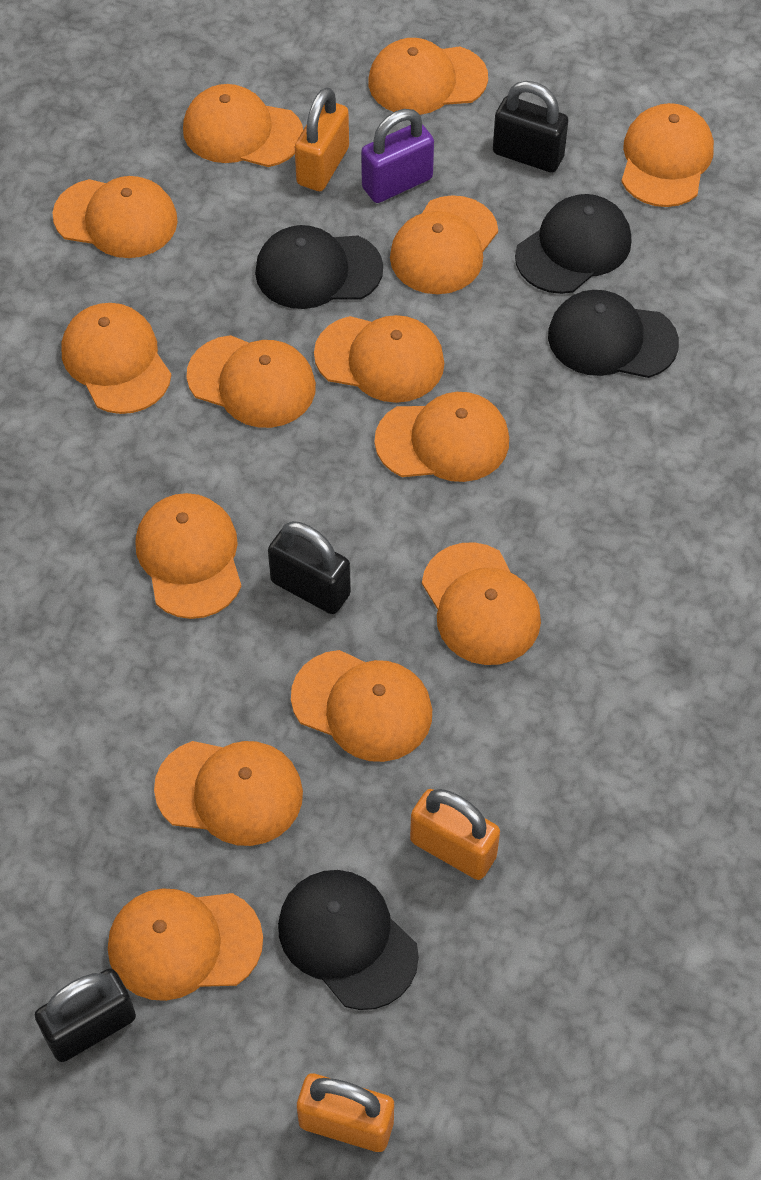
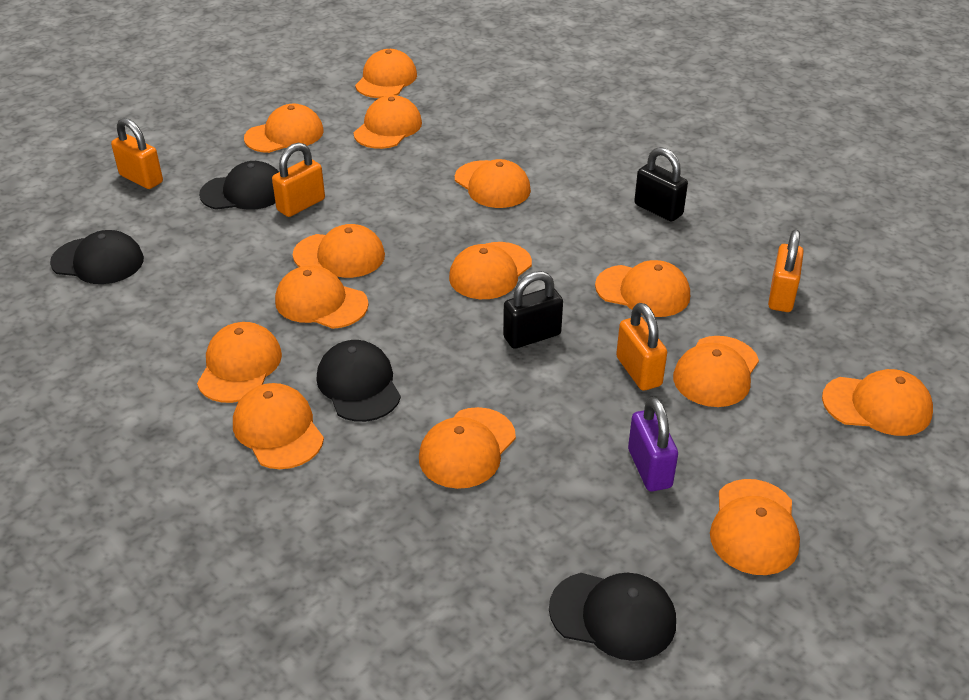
black padlock: [35,968,136,1062] [268,521,351,614] [493,81,568,173] = 3 -> [503,271,563,349] [634,147,688,222] = 2
orange padlock: [295,87,349,191] [297,1073,394,1152] [410,789,500,880] = 3 -> [111,118,163,189] [272,143,325,217] [616,303,667,391] [768,230,804,312] = 4

